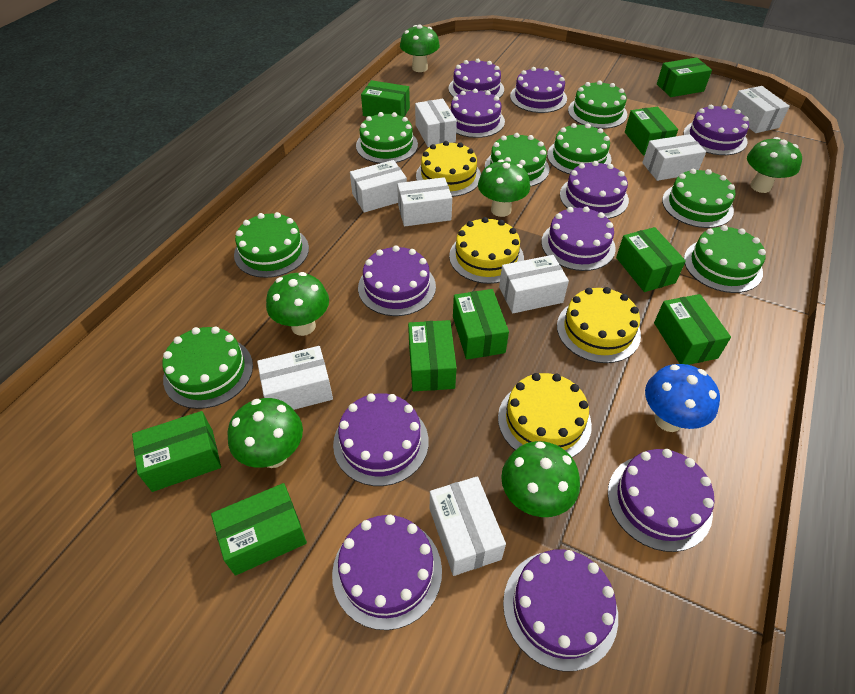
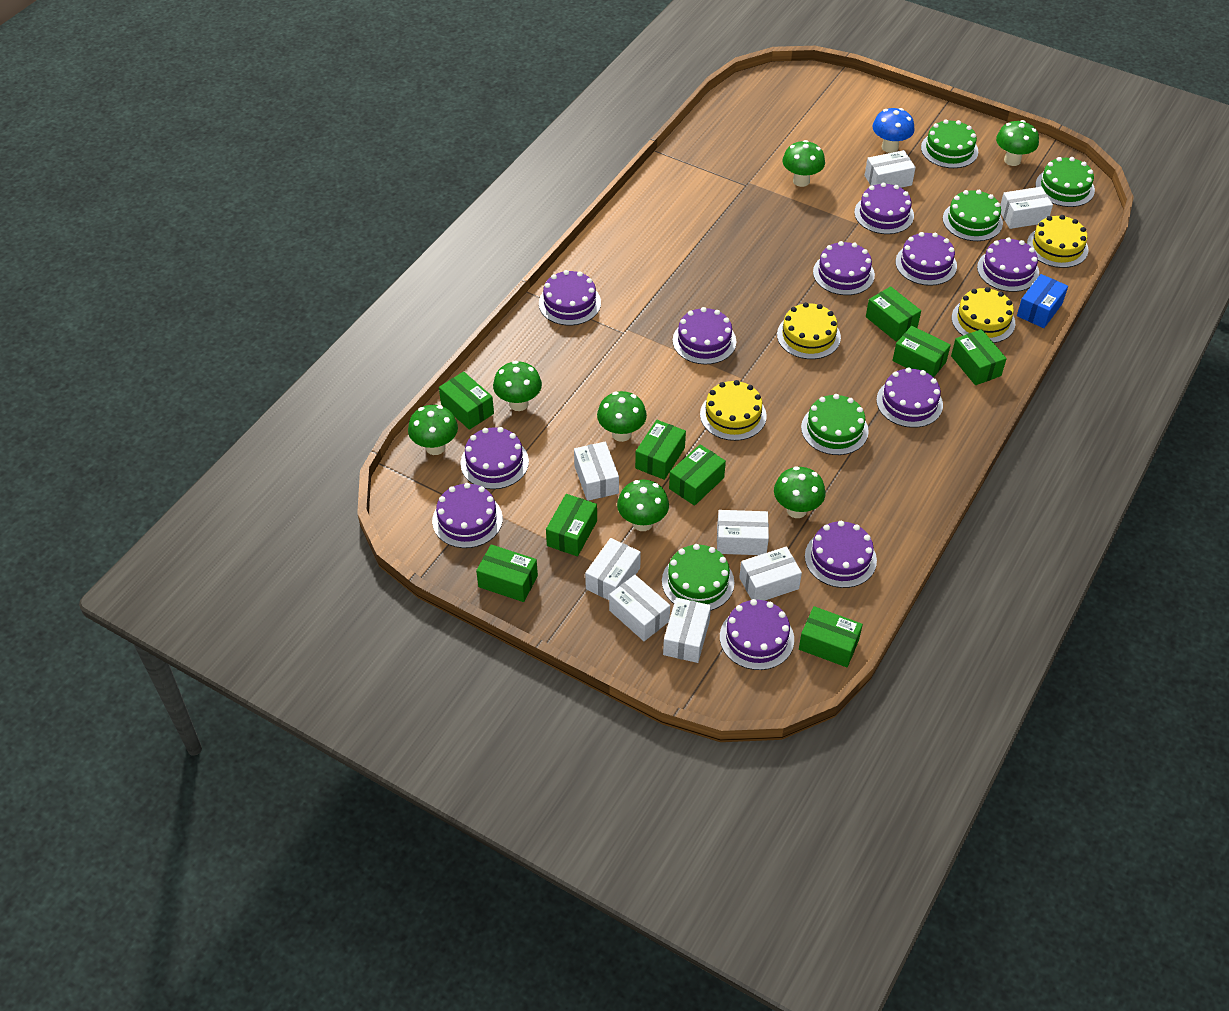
blue box: none = 0 -> [1017,274,1068,328] = 1
green cake: [162,326,253,409] [234,212,309,278] [356,112,418,163] [485,133,549,187] [547,123,611,174] [568,80,627,129] [662,169,735,228] [684,225,766,293] = 8 -> [662,544,734,611] [801,394,869,455] [921,119,978,168] [943,190,1003,241] [1036,157,1095,207] = 5
green mushroom: [228,398,303,468] [266,272,329,336] [400,25,440,72] [478,159,530,217] [501,441,580,517] [747,137,802,193] = 6 -> [408,405,458,455] [493,361,542,411] [597,391,647,442] [617,480,669,531] [774,466,825,518] [782,140,825,187] [996,120,1039,166] = 7

